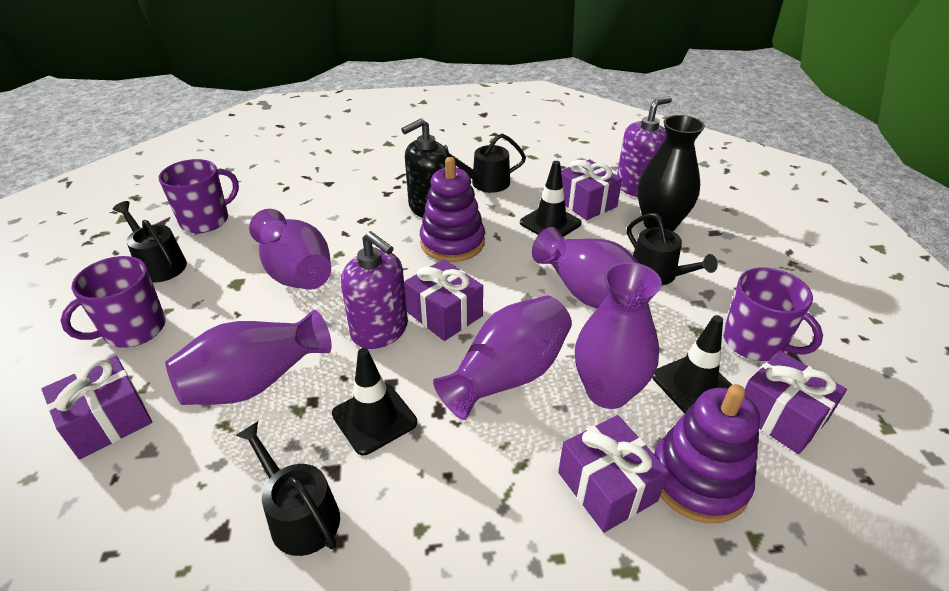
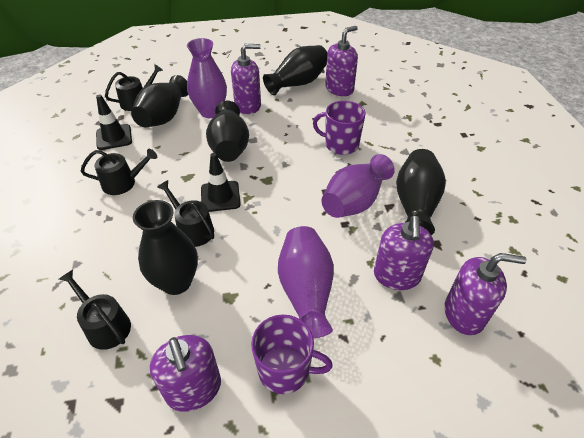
black soap dispenser: [401,118,449,218] = 1 -> none = 0
black traffic cone: [332,348,417,455] [520,161,582,237] [652,315,732,413] = 3 -> [96,94,132,150] [201,153,241,212] = 2
black vase: [638,115,705,231] = 1 -> [131,75,188,127] [133,200,198,295] [206,101,249,162] [263,45,327,96] [396,149,446,235] = 5
purple gift: [42,356,152,459] [404,259,483,341] [558,415,669,532] [561,159,622,220] [745,351,847,454] = 5 -> none = 0
purple mug: [61,256,166,348] [159,159,239,233] [723,268,823,361] = 3 -> [251,315,333,394] [313,101,366,155] = 2
purple soap dispenser: [341,231,408,349] [617,96,672,197] = 2 -> [150,335,221,412] [231,44,261,114] [325,26,358,96] [374,216,434,290] [444,253,527,335] = 5
purple stacking toy: [420,157,485,262] [654,384,760,523] = 2 -> none = 0
purple vase: [165,310,332,405] [249,209,331,290] [433,295,572,420] [532,227,640,309] [575,262,662,409] = 5 -> [187,38,227,118] [278,226,334,338] [322,154,395,218] = 3

